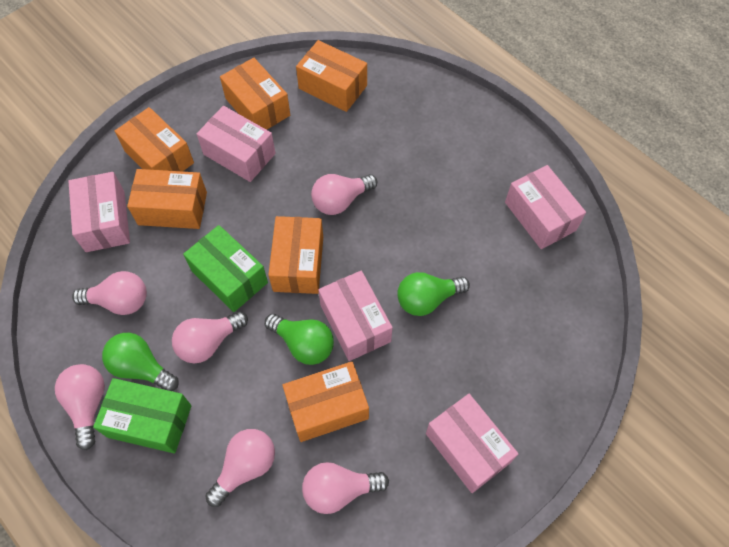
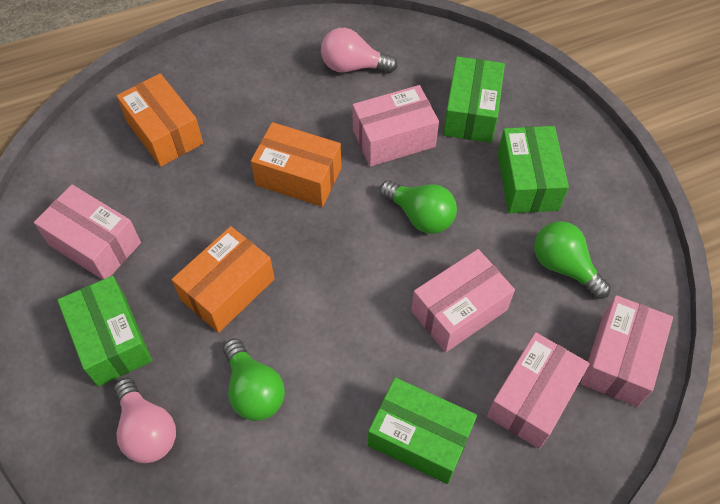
green box: [93,378,191,453] [183,225,268,312] = 2 -> [57,276,152,386] [368,377,477,484] [443,56,505,143] [498,126,569,213] = 4
orange box: [115,107,194,172] [127,169,207,229] [220,58,290,130] [268,216,323,294] [282,362,369,442] [296,40,367,112] = 6 -> [117,73,203,167] [172,226,275,333] [251,122,341,207] = 3
pink light bulb: [55,364,105,450] [72,271,147,315] [172,311,248,363] [205,429,275,507] [302,462,389,514] [311,174,377,215] = 6 -> [114,378,176,463] [321,28,398,73] = 2

